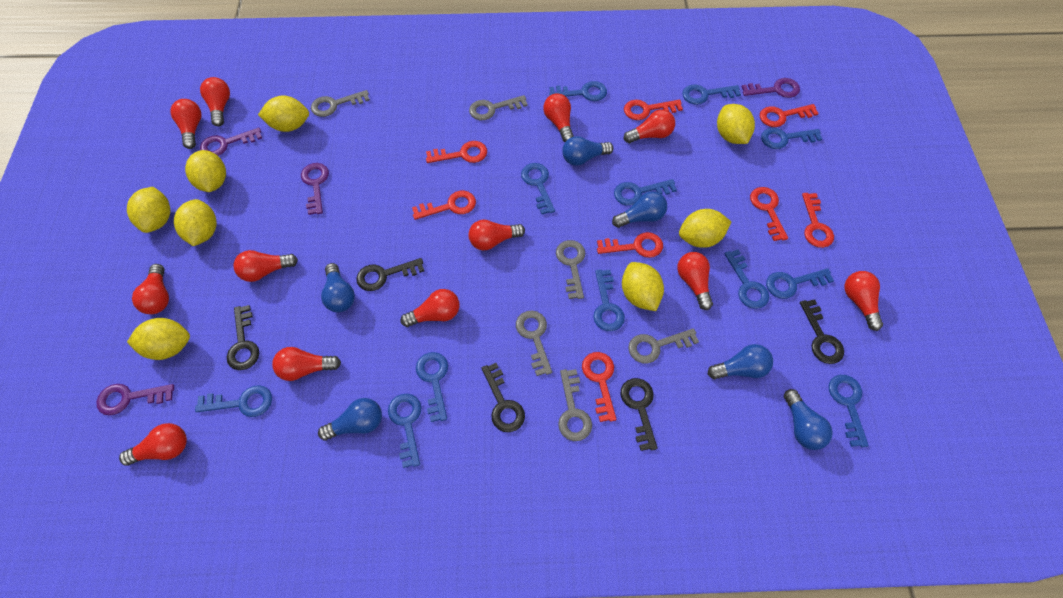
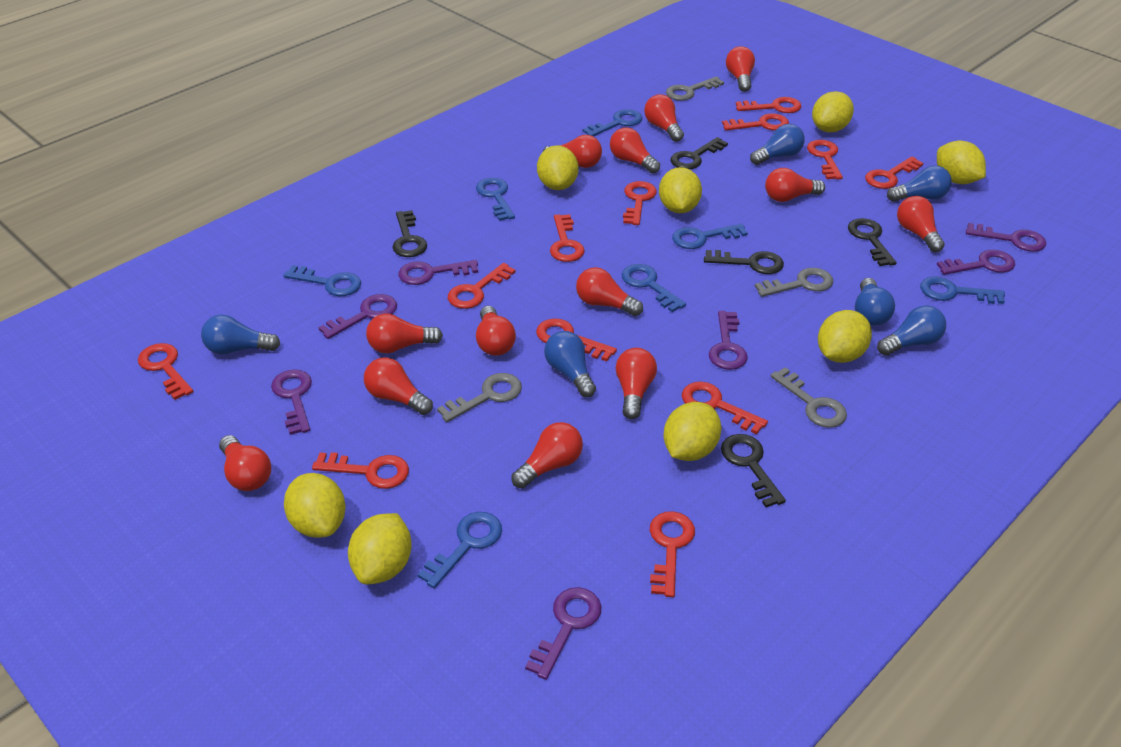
blue key: [195,385,272,417] [388,394,421,468] [416,352,448,422] [521,163,555,214] [549,81,607,101] [593,269,625,331] [614,179,677,206] [682,84,741,105] [724,250,769,309] [761,128,822,149] [766,268,834,299] [829,375,869,447] = 12 -> [283,265,361,296] [417,512,502,588] [476,178,515,221] [582,109,643,136] [622,264,686,312] [672,224,748,249] [920,276,1005,304] = 7
grey key: [311,90,370,117] [469,95,528,120] [516,310,552,376] [556,240,585,299] [558,369,592,441] [628,328,699,363] = 6 -> [437,373,522,422] [666,77,724,101] [755,268,833,297] [771,367,847,428] = 4
purple key: [96,384,174,415] [200,127,262,156] [301,163,329,215] [742,78,800,98] = 4 -> [271,369,312,435] [318,294,397,339] [399,260,478,285] [525,587,601,680] [709,311,748,370] [937,250,1015,275] [966,223,1047,252] = 7
red key: [412,191,476,220] [426,141,487,163] [582,352,616,422] [597,232,663,258] [624,100,683,120] [750,187,788,241] [760,104,818,127] [802,193,834,248] = 8 -> [138,343,193,400] [312,452,409,489] [448,263,516,309] [536,318,617,361] [550,214,585,262] [623,181,657,225] [650,511,695,597] [682,382,768,434] [722,113,789,131] [736,97,802,113] [807,140,843,180] [865,156,923,189] = 12
red light bulb: [119,423,187,466] [132,264,169,314] [170,99,202,149] [200,77,230,126] [234,250,298,282] [272,347,341,381] [401,289,459,327] [468,220,525,250] [543,93,574,142] [624,109,675,143] [677,252,713,310] [844,271,883,331] = 12 -> [219,435,271,491] [364,358,433,415] [366,314,443,354] [476,306,516,356] [511,422,583,489] [543,135,602,168] [576,267,643,316] [610,127,660,174] [616,348,657,419] [644,94,684,142] [726,46,755,92] [765,168,825,202] [897,196,945,252] = 13

